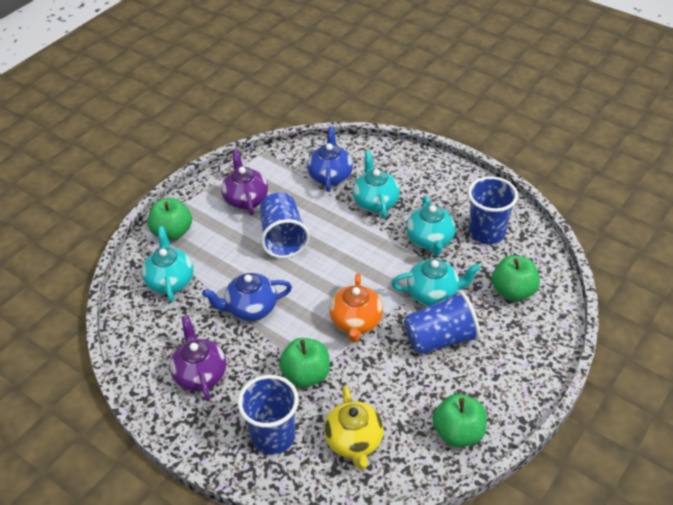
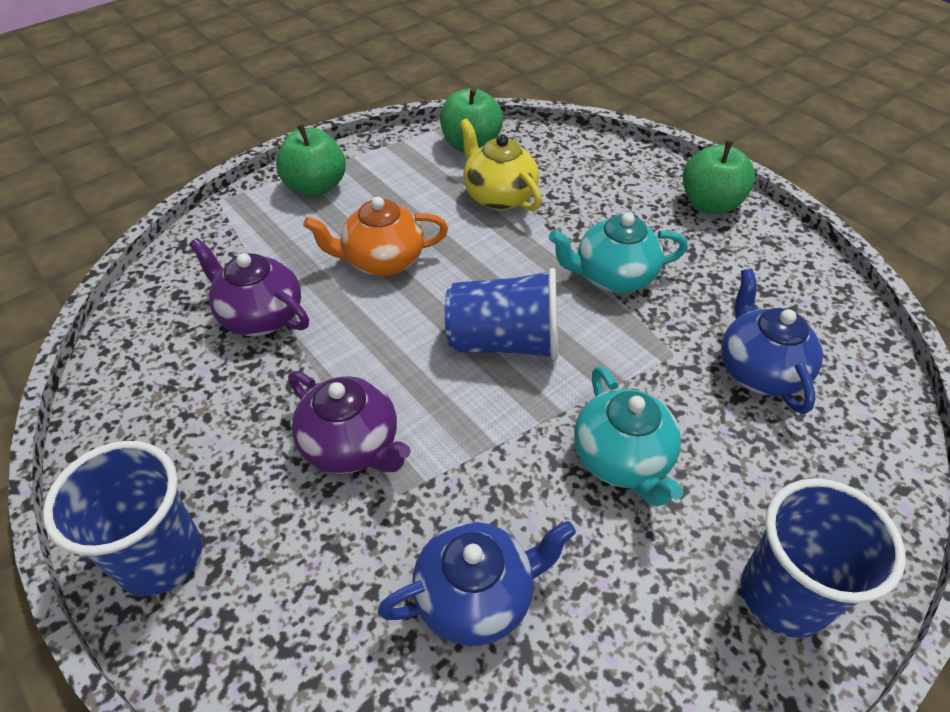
blue cup: [237,375,299,455] [260,192,310,258] [404,290,480,354] [468,176,518,244] = 4 -> [43,441,202,596] [445,268,558,361] [741,478,906,638] = 3
green apple: [148,198,192,241] [279,338,330,388] [433,394,487,447] [492,255,540,301] = 4 -> [276,124,346,196] [440,87,503,152] [683,140,755,214] = 3
turquoise teapot: [142,226,193,302] [353,151,400,219] [392,259,481,306] [406,196,456,256] = 4 -> [549,213,688,293] [574,366,683,506] = 2

